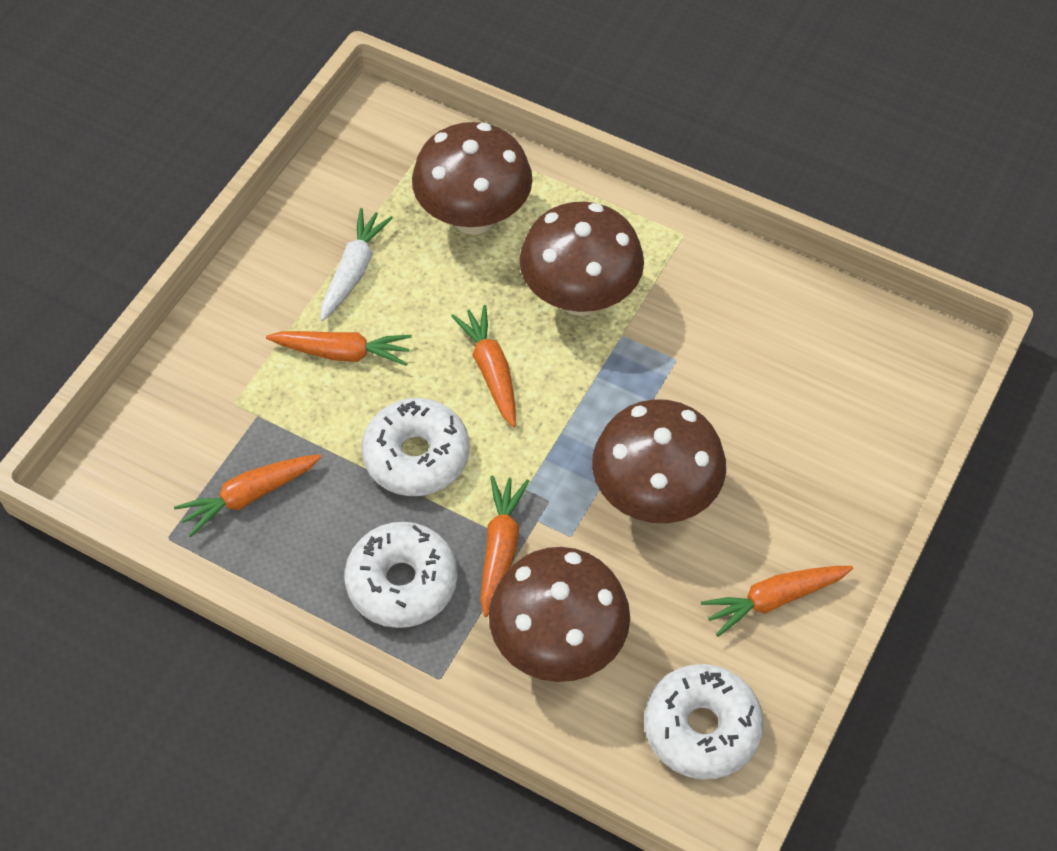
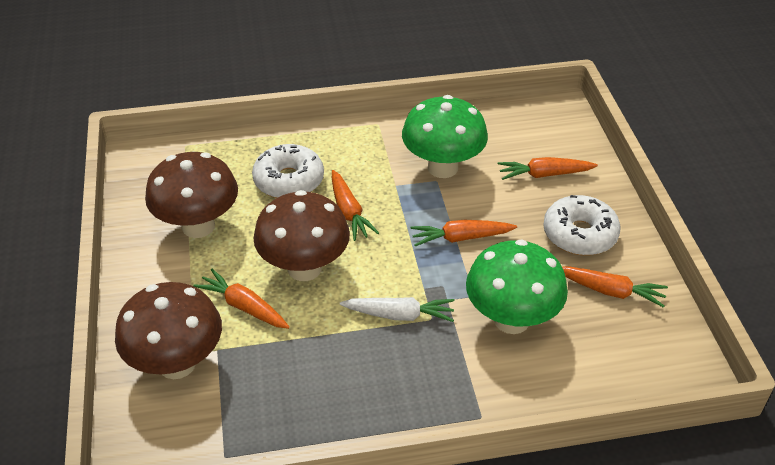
brown mushroom: [412,122,533,235] [489,547,630,682] [519,202,644,316] [592,399,726,523] = 4 -> [115,282,222,379] [145,152,238,238] [253,190,350,281] = 3
green mushroom: none = 0 -> [402,95,488,178] [466,239,568,334] = 2
white donut: [344,522,458,628] [362,398,470,496] [644,664,764,780] = 3 -> [252,144,324,198] [543,195,621,256] = 2

